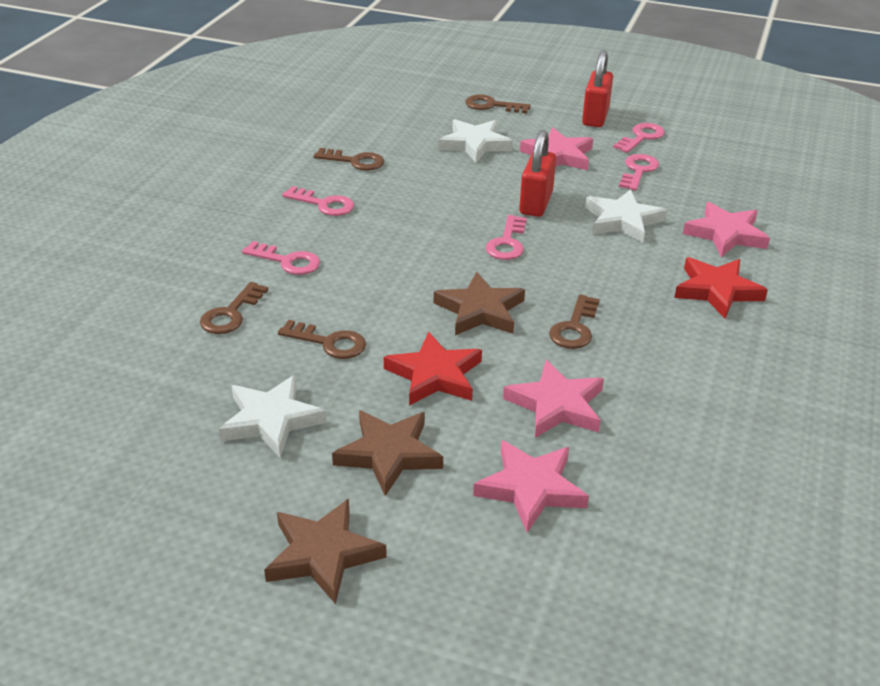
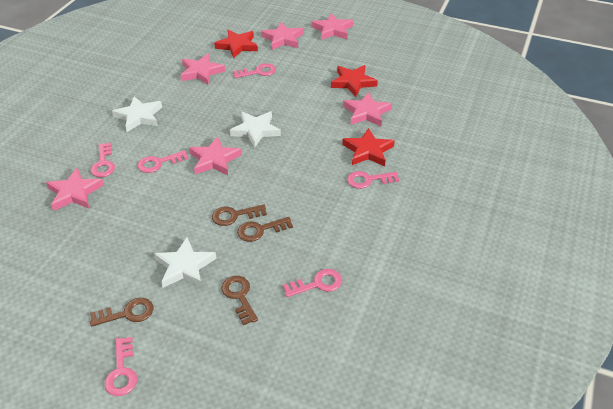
brown key: [200,282,268,334] [278,320,366,359] [313,148,384,171] [465,94,531,114] [549,294,600,349] = 5 -> [90,298,154,327] [212,204,267,226] [222,276,258,325] [237,217,293,242] = 4
brown star: [264,499,387,604] [332,410,443,496] [434,272,525,335] = 3 -> none = 0
pink key: [242,241,320,275] [282,186,354,216] [486,215,527,260] [613,123,665,153] [619,154,659,191] = 5 -> [91,143,115,177] [105,337,137,396] [138,150,189,173] [233,63,276,78] [283,269,342,297] [347,171,399,189] = 6
pink star: [473,440,589,533] [503,360,604,438] [520,127,593,170] [683,202,770,257] = 4 -> [46,168,104,211] [180,54,225,85] [189,136,242,175] [261,22,304,50] [312,13,353,40] [343,92,392,127] = 6
red padlock: [519,130,556,217] [582,50,613,127] = 2 -> none = 0
red star: [384,332,482,406] [674,257,768,319] = 2 -> [214,30,258,59] [331,65,378,97] [342,128,395,166] = 3

